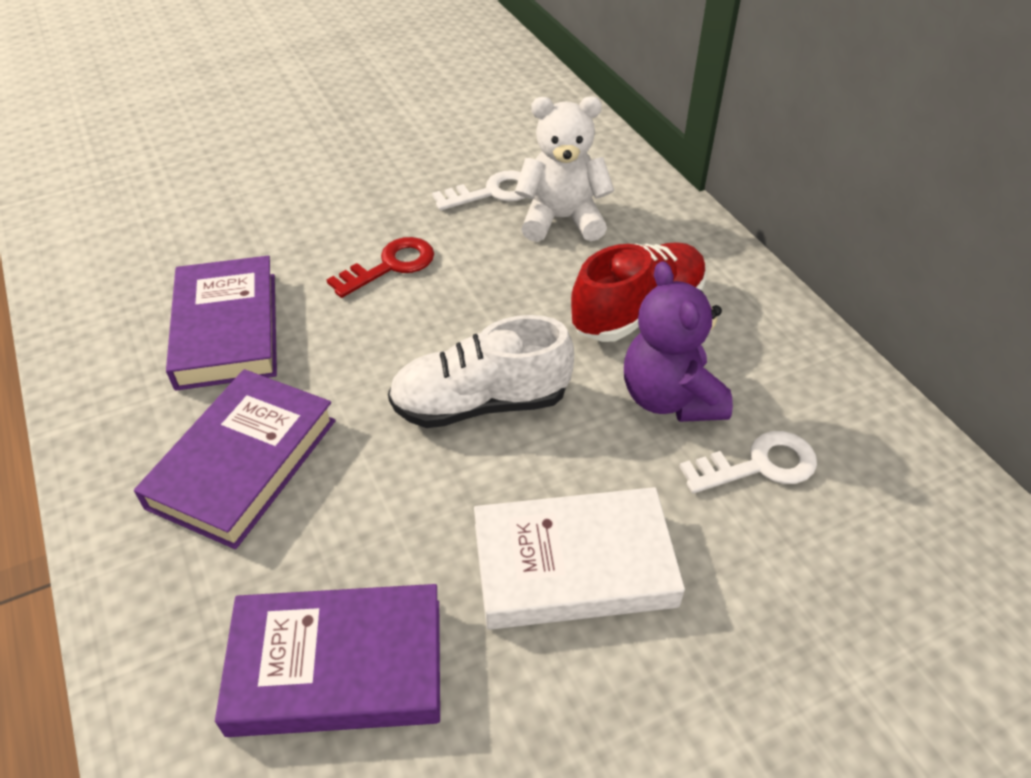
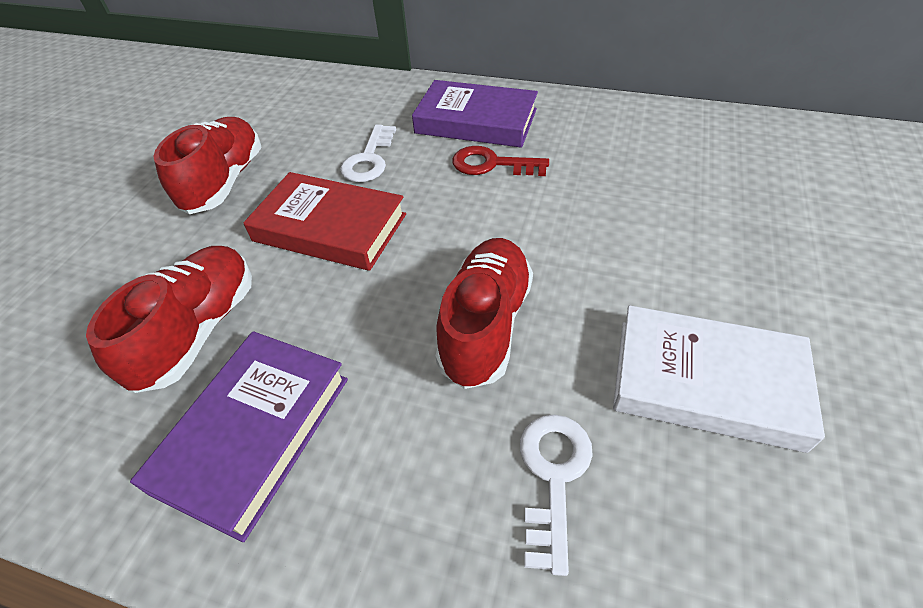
purple book: [134,369,336,549] [166,256,277,391] [215,584,440,737] = 3 -> [130,331,348,542] [412,80,538,148] = 2
purple teddy bear: [624,261,733,422] = 1 -> none = 0
red book: none = 0 -> [243,172,406,271] = 1
red shoe: [571,242,706,342] = 1 -> [86,246,252,393] [153,117,262,214] [435,238,533,389] = 3
white shoe: [388,315,574,428] = 1 -> none = 0
white teddy bear: [515,96,614,242] = 1 -> none = 0

